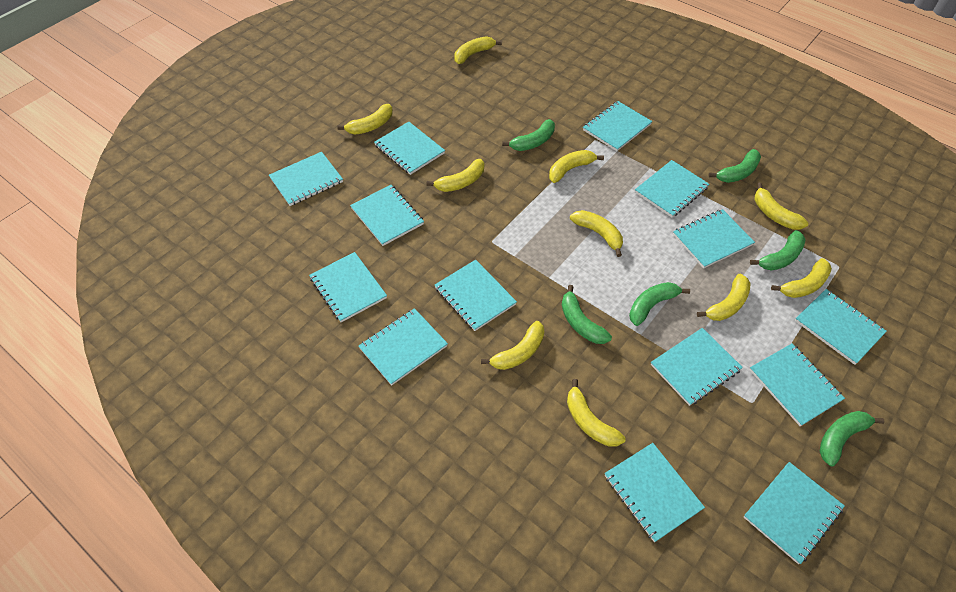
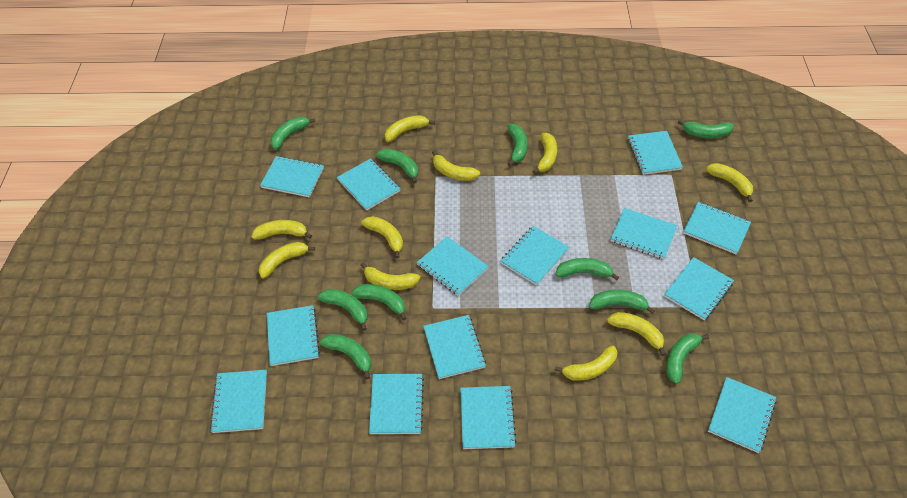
green banana: [502,119,555,151] [562,285,612,344] [629,282,690,326] [708,149,761,183] [750,230,806,271] [820,411,885,466] = 6 -> [270,117,316,150] [318,289,368,331] [320,334,371,379] [352,284,407,321] [376,149,418,183] [507,124,527,166] [556,258,619,280] [589,290,655,314] [666,333,709,384] [678,120,733,138] = 10

